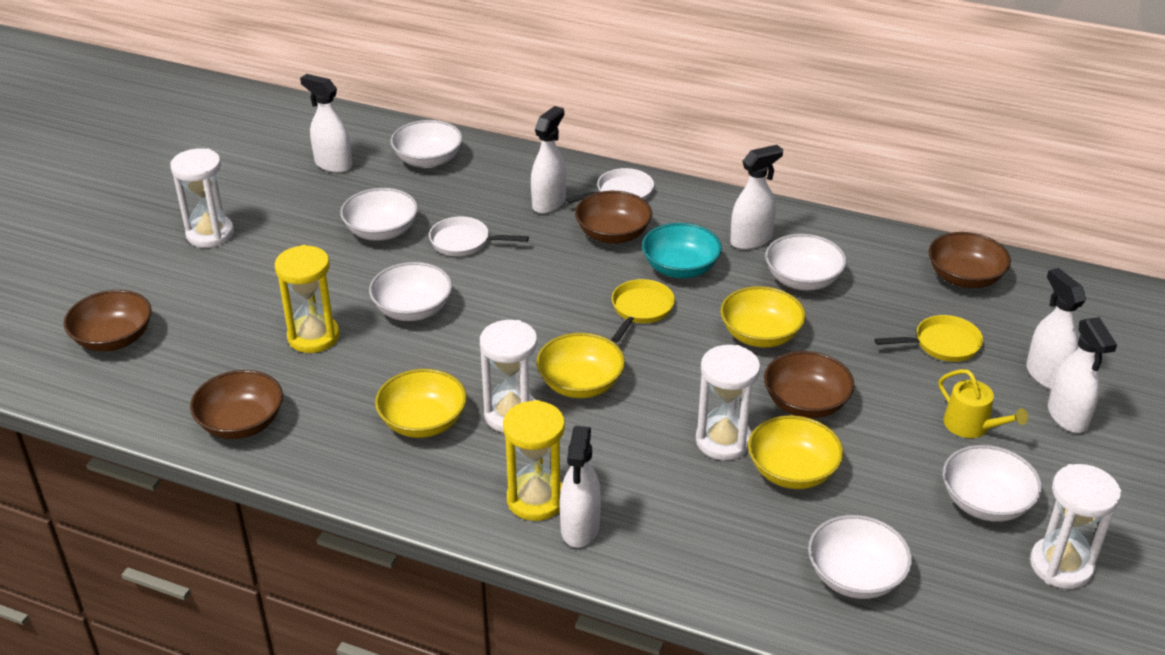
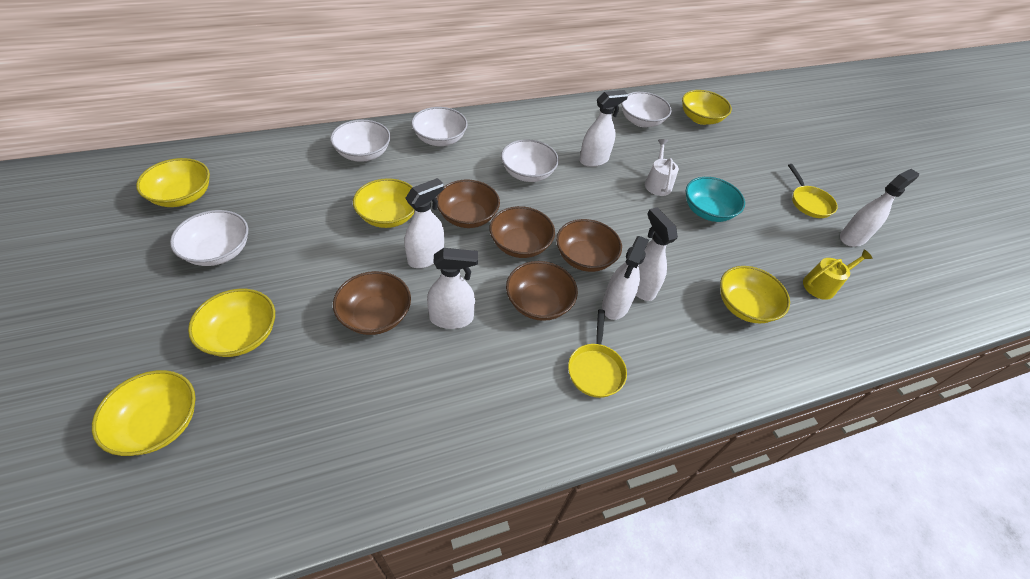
white bowl: [340,188,418,241] [369,262,452,321] [390,120,463,168] [765,234,846,290] [808,515,912,599] [943,445,1042,522] = 6 -> [170,210,248,266] [330,120,391,162] [411,107,468,146] [501,139,559,182] [621,92,672,127] = 5
white hourglass: [170,148,234,248] [480,320,537,433] [696,345,760,460] [1030,464,1121,589] = 4 -> none = 0
white pan: [429,216,529,256] [566,168,654,203] = 2 -> none = 0
white watering can: none = 0 -> [645,139,679,196] = 1
yellow bowl: [375,369,467,438] [536,333,625,398] [720,286,806,348] [748,415,843,489] = 4 -> [92,370,196,456] [136,158,210,207] [188,289,275,357] [353,178,415,228] [682,90,732,125] [720,266,790,323] = 6
yellow hourglass: [275,245,340,353] [503,400,565,521] = 2 -> none = 0

